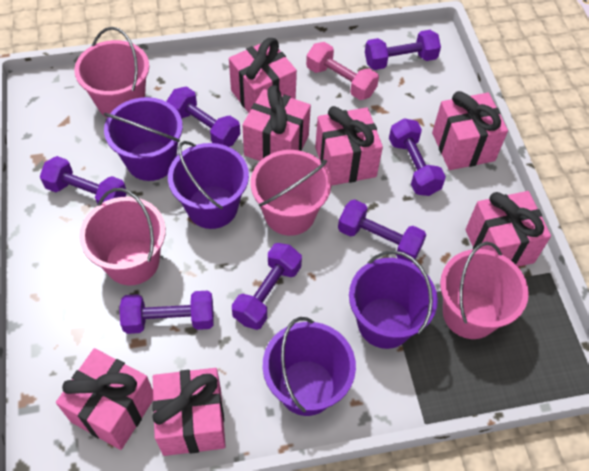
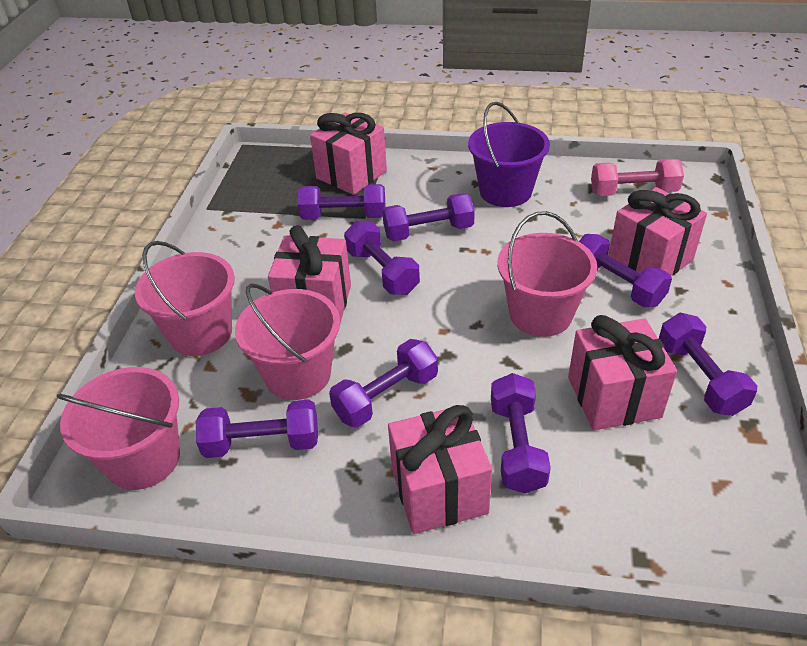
pink gift: [56,348,153,450] [152,368,226,456] [229,38,297,113] [242,85,311,161] [315,106,383,186] [432,91,508,170] [465,191,551,267] = 7 -> [268,225,351,323] [310,113,387,195] [388,405,492,534] [568,315,677,430] [609,187,707,276] = 5
purple bucket: [103,97,183,181] [168,141,249,229] [263,317,356,416] [349,251,438,349] = 4 -> [468,102,550,207] = 1
purple dumbbell: [40,156,127,205] [119,291,214,334] [167,87,240,147] [232,243,302,330] [338,200,426,263] [365,30,441,70] [389,118,446,196] = 7 -> [196,400,318,458] [298,184,385,220] [329,339,438,428] [344,221,420,295] [382,193,475,241] [491,373,551,494] [579,234,672,308] [659,313,757,416] = 8

